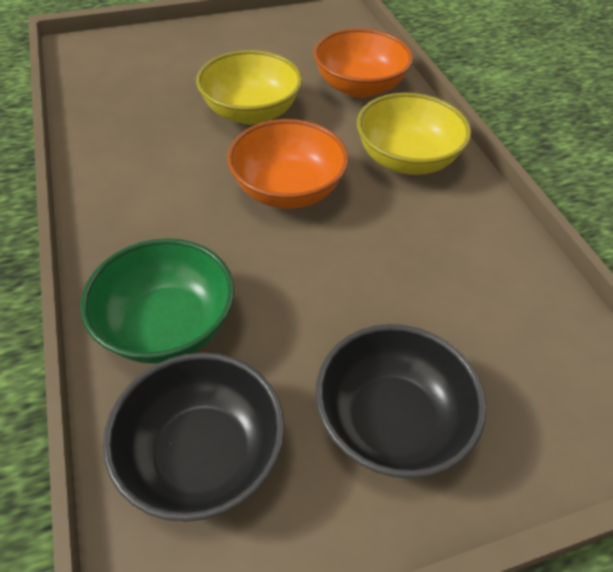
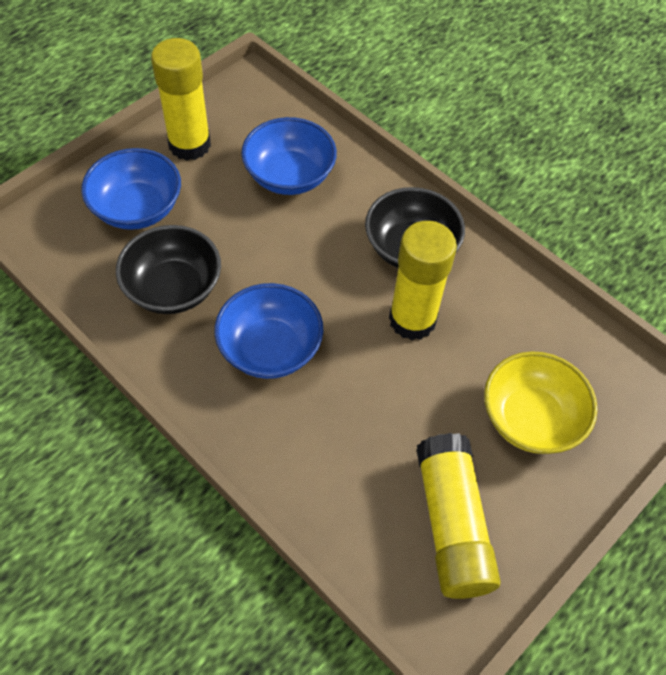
blue bowl: none = 0 -> [81,148,181,230] [214,283,323,379] [241,117,337,195] = 3
green bowl: [80,238,234,363] = 1 -> none = 0
orange bowl: [227,119,349,209] [313,28,413,98] = 2 -> none = 0
yellow bowl: [196,50,302,124] [357,93,471,175] = 2 -> [484,351,597,454] = 1
yellow glue stick: none = 0 -> [151,38,211,161] [389,221,457,340] [416,433,501,599] = 3

